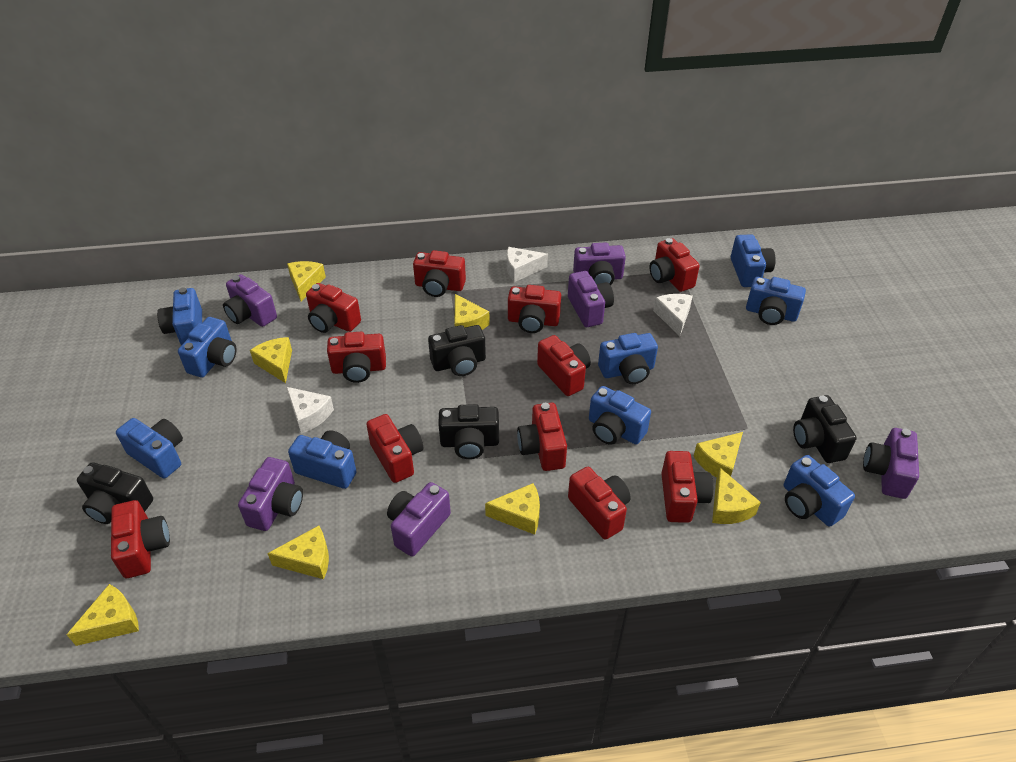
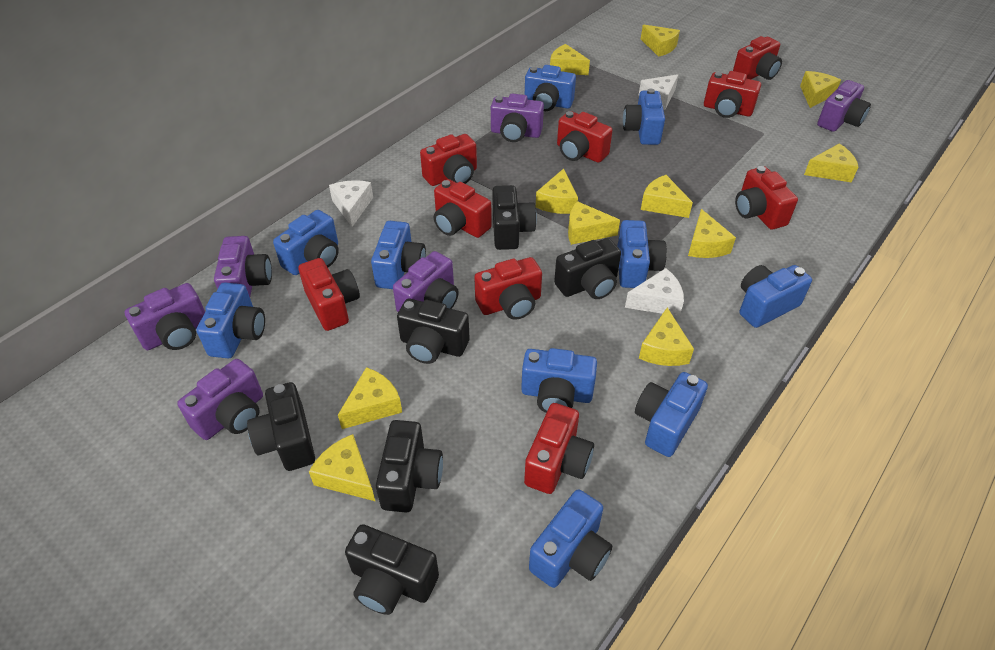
black camera: [77,462,153,524] [428,325,486,376] [438,404,499,459] [793,395,857,463] = 4 -> [247,382,315,471] [345,524,439,615] [376,420,443,512] [397,298,470,364] [493,185,537,250] [554,238,621,299] = 6
blue camera: [116,418,183,479] [157,287,202,345] [178,317,236,377] [288,430,357,489] [589,386,651,445] [598,333,658,384] [731,234,776,287] [746,277,806,325] [784,455,855,527] = 9 -> [196,282,265,358] [273,210,339,275] [371,221,426,289] [521,348,597,413] [525,65,576,111] [529,490,612,588] [617,220,667,288] [623,89,665,145] [635,372,708,457] [739,265,812,328] = 10
red camera: [111,500,170,578] [306,283,361,333] [327,332,386,383] [366,414,423,483] [413,250,466,297] [508,285,561,333] [517,403,567,471] [537,335,591,396] [568,467,631,540] [650,238,700,292] [661,451,713,523] = 11 -> [298,258,360,331] [420,134,477,186] [434,179,492,238] [474,257,542,320] [524,403,594,494] [557,111,613,163] [704,71,761,118] [733,36,782,80] [735,166,798,230] = 9
yellow cheese: [66,584,139,646] [250,337,292,383] [267,526,329,579] [287,261,326,301] [455,294,490,330] [485,483,540,535] [693,432,743,477] [712,468,761,524] = 8 -> [309,434,375,501] [338,367,402,429] [536,169,578,214] [550,44,590,75] [568,201,620,245] [639,308,694,366] [641,25,680,57] [641,175,693,218] [688,209,736,258] [800,71,841,108] [804,144,858,183] = 11

